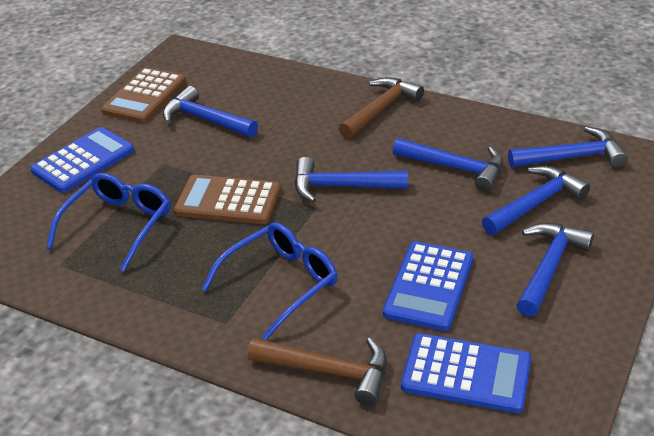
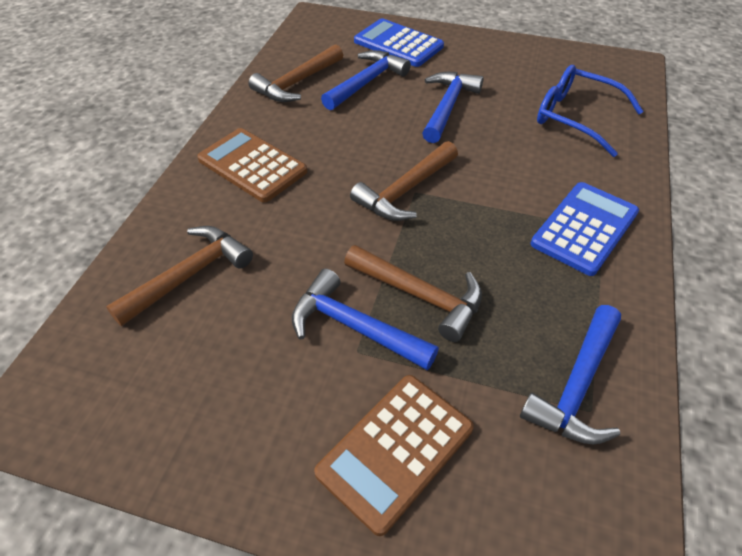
blue calculator: [30,127,134,193] [383,241,473,331] [401,333,531,413] = 3 -> [354,18,444,67] [531,182,639,276] = 2
blue glasses: [47,173,170,272] [202,222,338,340] = 2 -> [537,65,644,157] = 1
blue hammer: [163,86,258,137] [295,157,408,203] [393,138,503,192] [482,166,590,235] [508,126,628,168] [516,223,594,317] = 6 -> [292,268,439,370] [321,50,411,110] [422,72,484,143] [520,305,621,444] = 4
brown hammer: [248,337,387,406] [339,77,424,139] = 2 -> [106,226,253,326] [248,44,343,102] [344,245,482,342] [350,141,458,221] = 4

